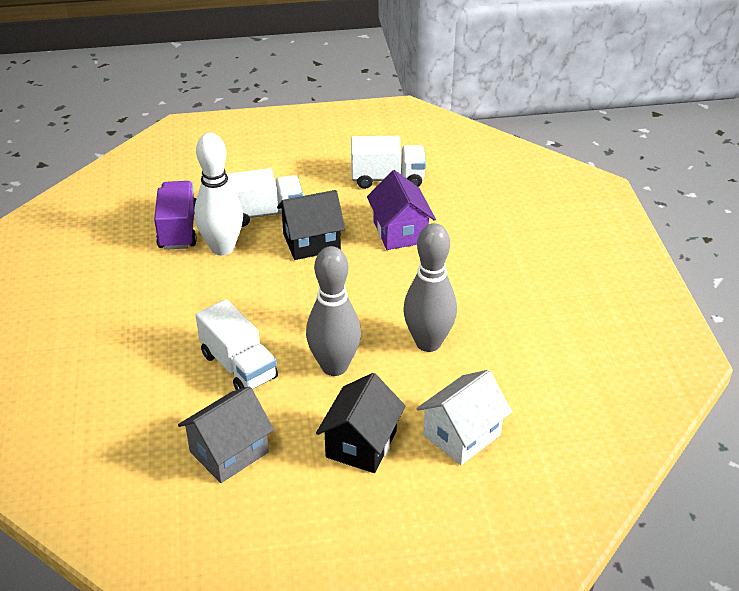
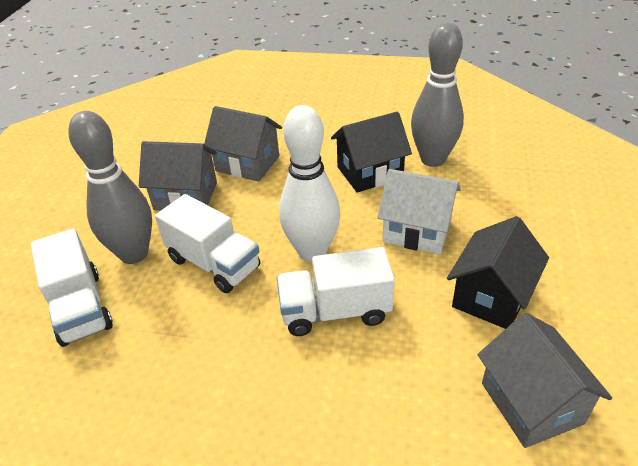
grey house: [178,386,274,483] = 1 -> [139,141,217,210] [204,106,282,182] [478,313,612,448] = 3
purple house: [367,170,436,250] = 1 -> none = 0
purple truck: [154,181,197,250] = 1 -> none = 0

